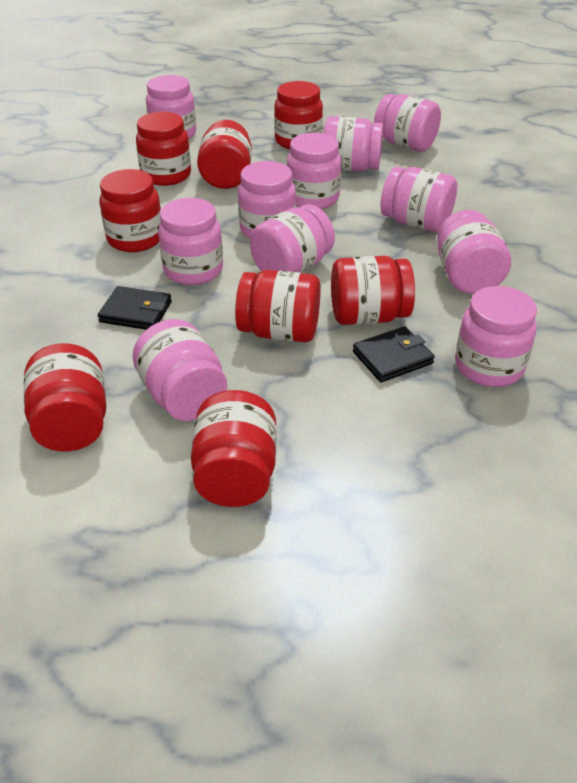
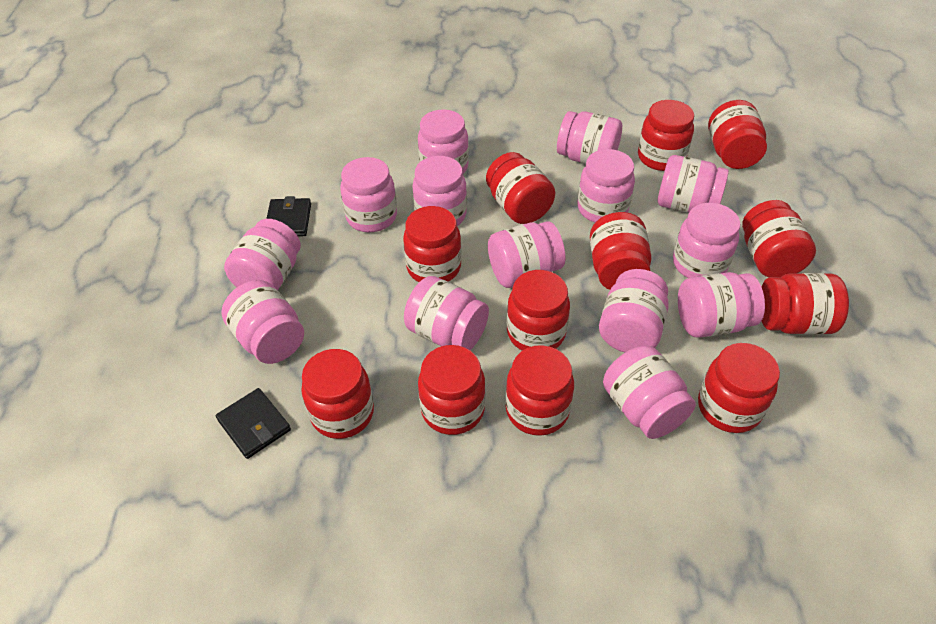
pink jar: [133,319,227,421] [146,75,196,140] [158,198,223,285] [238,161,296,239] [250,204,335,273] [287,133,341,209] [323,116,383,172] [374,94,441,152] [381,167,457,232] [437,210,511,294] [455,286,537,387] = 11 -> [221,280,304,364] [224,219,301,290] [340,157,397,232] [404,276,489,350] [412,156,467,226] [418,109,469,174] [488,221,565,288] [557,111,622,164] [578,149,635,223] [599,269,669,352] [603,346,696,439] [658,155,729,213] [673,203,740,278] [678,272,765,338] = 14
red jar: [24,343,106,451] [99,169,161,252] [136,112,191,186] [191,390,277,507] [197,120,252,189] [235,270,321,342] [274,81,323,149] [331,256,415,325] = 8 -> [301,349,374,439] [403,206,462,282] [418,345,485,435] [486,152,555,224] [505,345,574,436] [507,270,570,351] [590,212,651,290] [638,100,694,171] [698,343,780,433] [708,100,767,169] [742,200,816,277] [762,273,849,334] = 12

